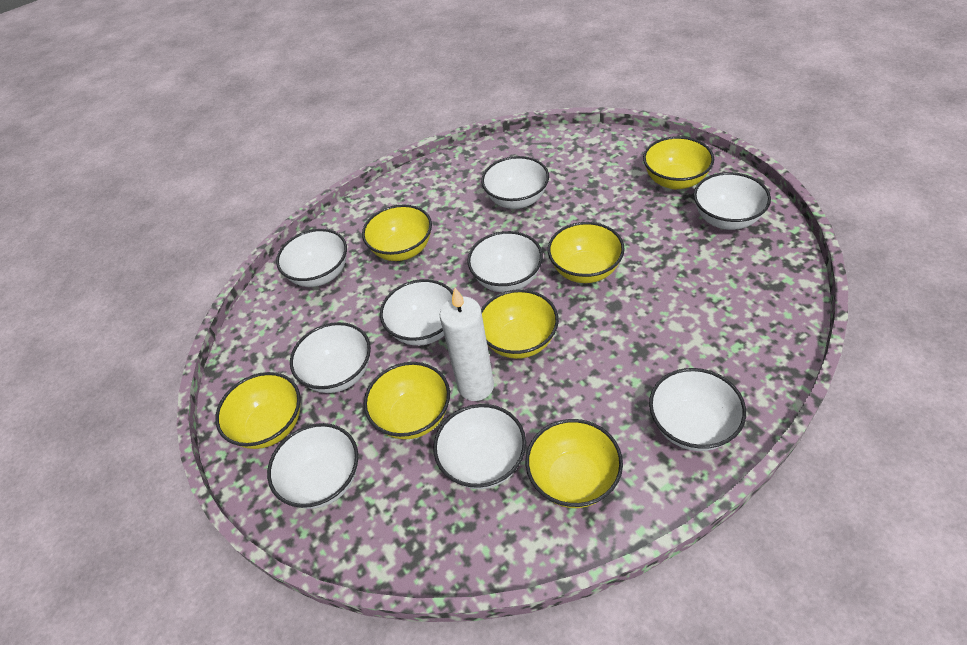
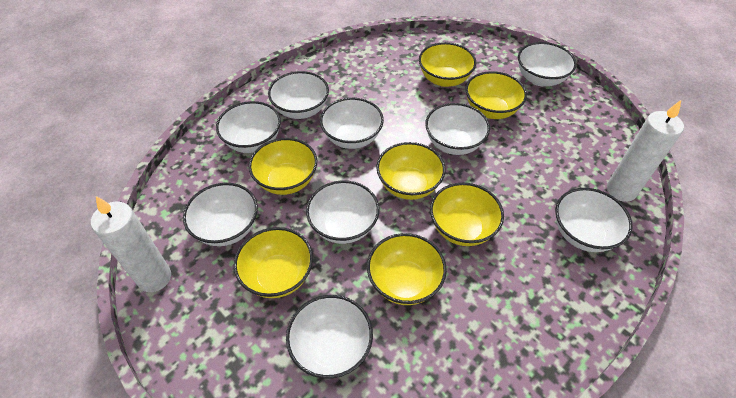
white candle: [440,288,494,401] = 1 -> [91,196,171,292] [607,100,684,202] = 2

